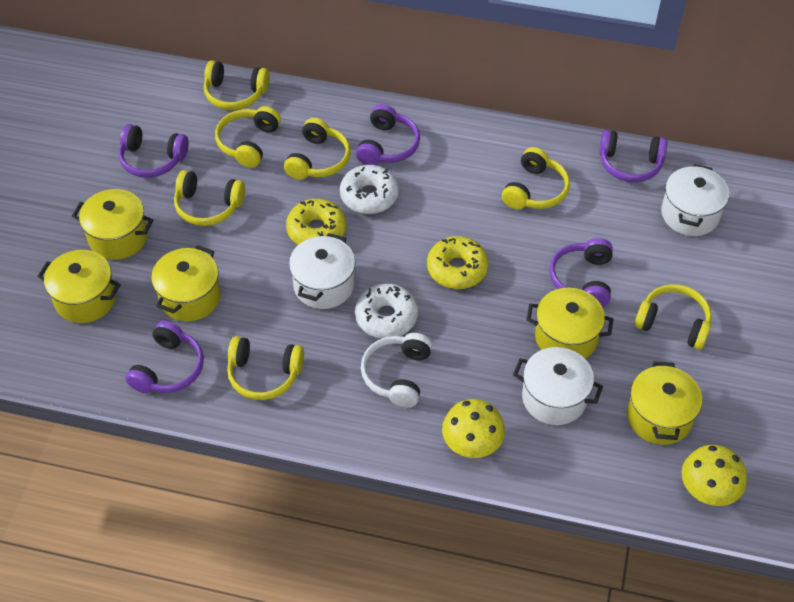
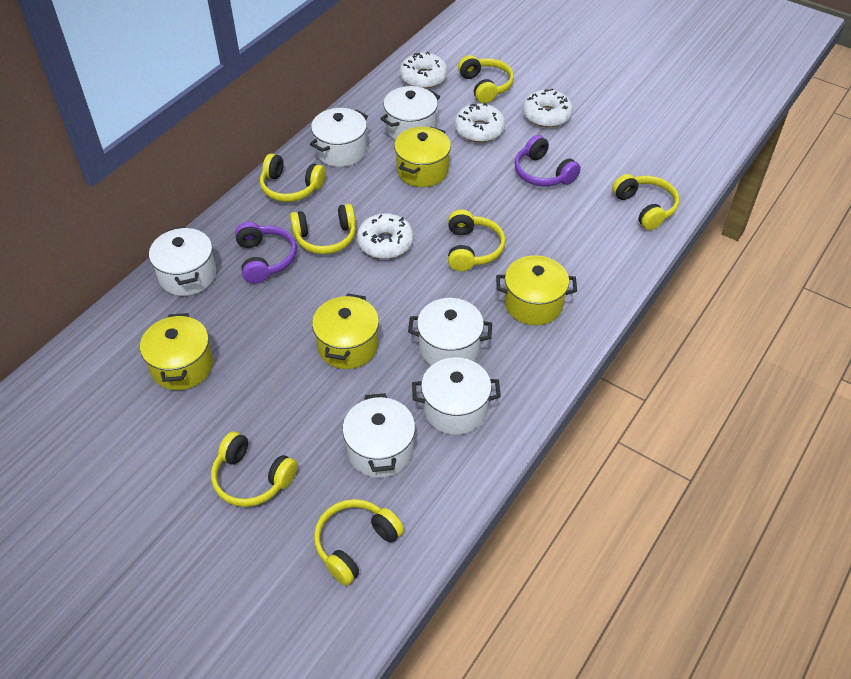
purple headphones: [119,124,189,178] [125,321,204,394] [356,104,420,165] [549,238,613,307] [599,130,667,182] = 5 -> [235,222,297,284] [514,135,581,186] = 2
white donut: [340,165,399,214] [355,283,418,339] = 2 -> [357,213,414,259] [400,52,448,89] [454,103,505,142] [523,88,573,128] = 4
white headphones: [361,333,432,407] = 1 -> none = 0
white pot: [289,233,355,309] [513,347,603,425] [661,164,729,236] = 3 -> [149,226,216,296] [310,108,368,167] [342,393,415,478] [380,86,440,140] [408,298,492,366] [412,357,501,435] = 6
yellow donut: [286,199,346,245] [427,236,489,289] = 2 -> none = 0
yellow mushroom: [442,399,505,458] [682,445,747,506] = 2 -> none = 0
yellow pot: [37,250,121,323] [72,189,154,260] [151,245,221,322] [526,288,614,359] [627,361,703,445] = 5 -> [140,313,213,390] [312,293,379,369] [394,127,451,187] [496,255,577,325] = 4

